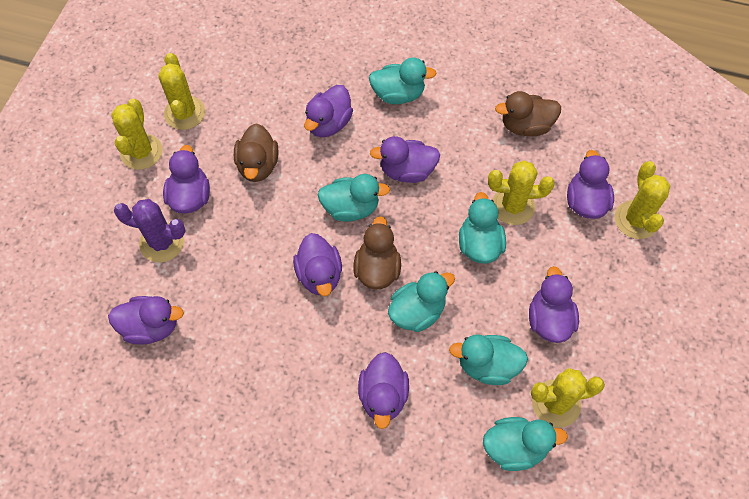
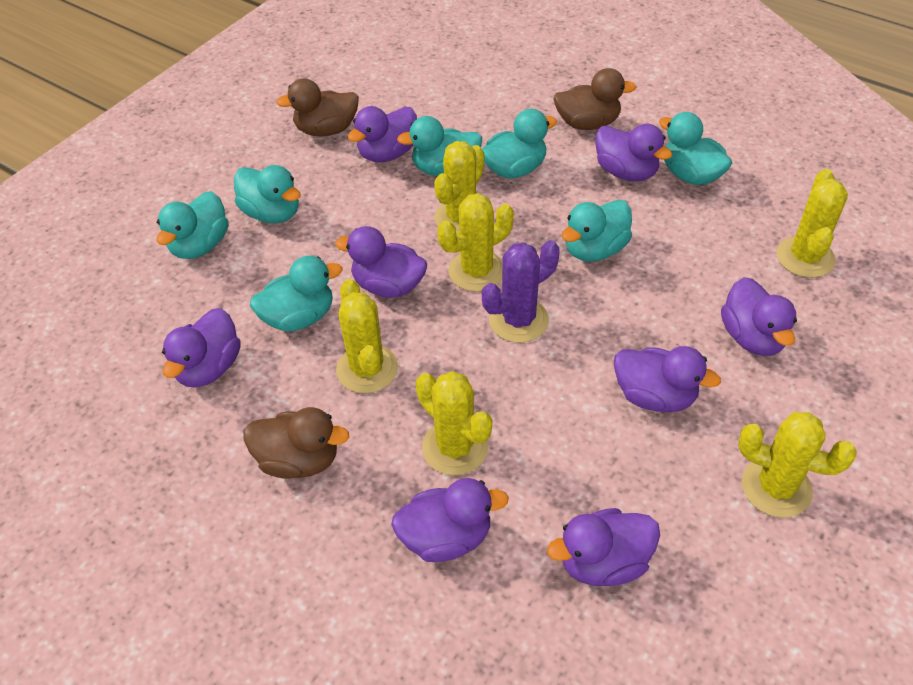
turquoise duck: [317,174,390,222] [369,58,437,104] [388,271,455,332] [449,334,528,385] [459,192,506,264] [483,417,568,471] = 6 -> [156,191,229,259] [234,165,301,223] [250,256,342,331] [397,116,482,176] [482,109,557,178] [561,200,632,262] [659,112,732,185] = 7
yellow cactus: [111,99,163,170] [158,53,205,130] [488,160,555,225] [531,368,605,428] [615,161,671,239] = 5 -> [336,279,398,394] [415,371,492,476] [434,141,484,233] [437,193,514,292] [738,412,857,517] [776,169,848,278] = 6

